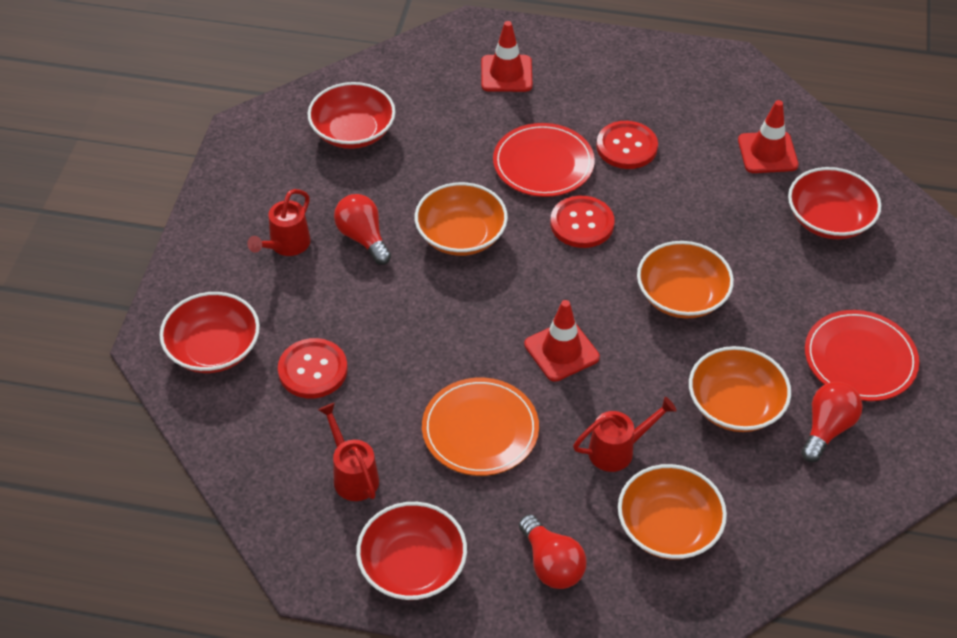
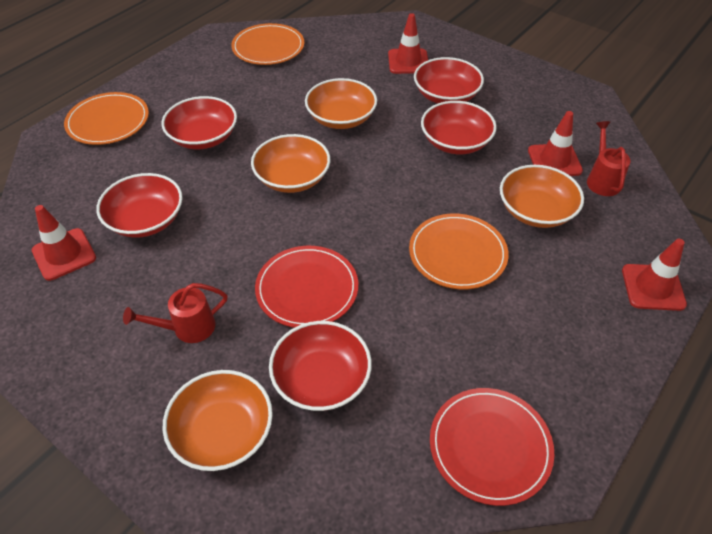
orange plate: [422,378,539,476] = 1 -> [64,92,149,145] [231,23,304,65] [409,214,509,289] = 3
red bowl: [159,292,260,373] [308,82,396,149] [356,502,467,600] [788,167,881,239] = 4 -> [96,173,183,238] [162,96,237,149] [269,321,372,411] [414,57,484,104] [421,101,497,154] = 5
red button: [278,338,348,398] [550,196,615,248] [596,121,658,169] = 3 -> none = 0
red light bulb: [334,194,391,265] [519,514,587,589] [801,382,863,462] = 3 -> none = 0
red traffic cone: [481,21,532,92] [524,300,600,382] [738,100,799,173] = 3 -> [32,205,96,281] [388,13,428,74] [528,111,583,176] [622,239,687,311] = 4
red watering can: [247,189,310,256] [318,403,379,501] [573,397,677,472] = 3 -> [123,283,227,343] [587,121,631,196] = 2

